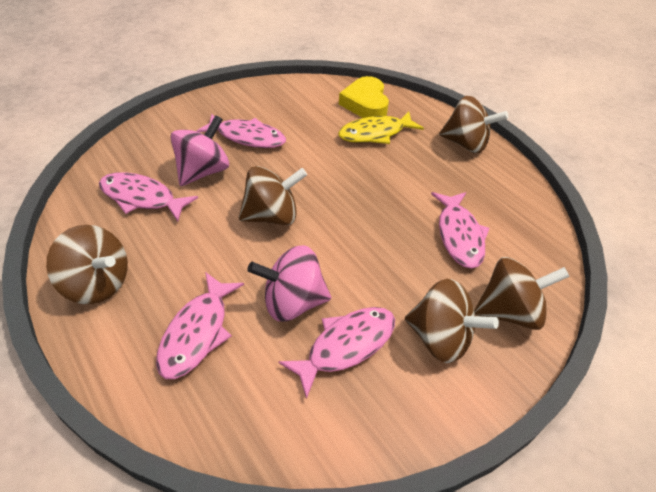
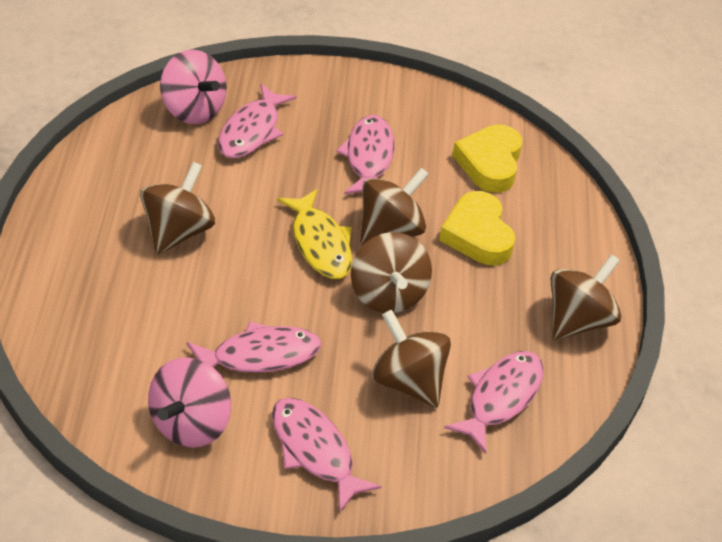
yellow heart: [339,76,389,118] = 1 -> [439,191,515,265] [452,124,523,193] = 2

